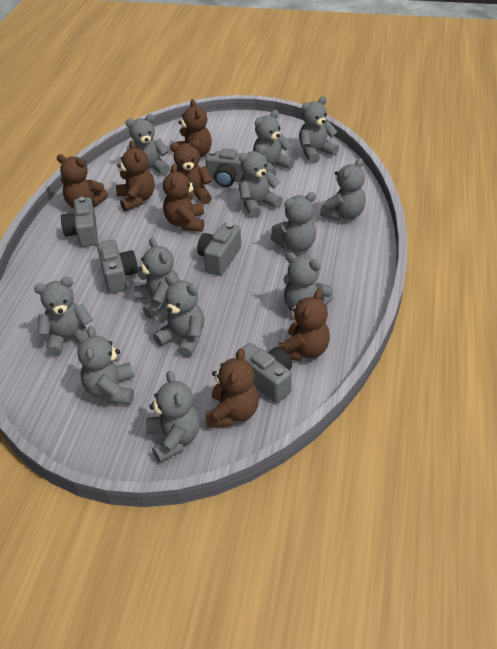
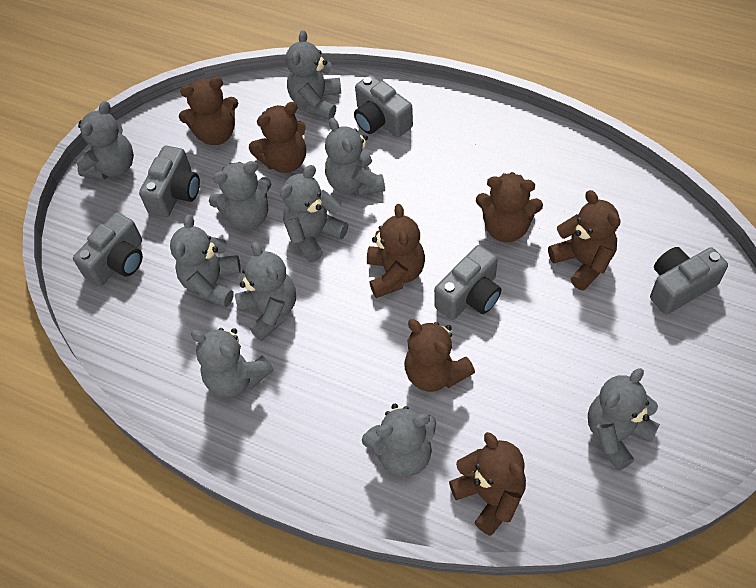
grey teddy bear: [34,277,93,357] [78,326,134,405] [126,114,170,175] [134,238,180,319] [146,371,200,463] [153,275,204,358] [239,146,283,218] [253,110,294,176] [271,192,317,252] [283,252,333,308] [299,96,339,164] [320,158,366,221] = 12 -> [77,101,134,180] [170,215,241,307] [191,328,274,398] [209,161,271,230] [235,242,296,341] [280,165,348,262] [286,30,341,120] [325,118,385,196] [362,404,436,477] [588,368,660,471] = 10

